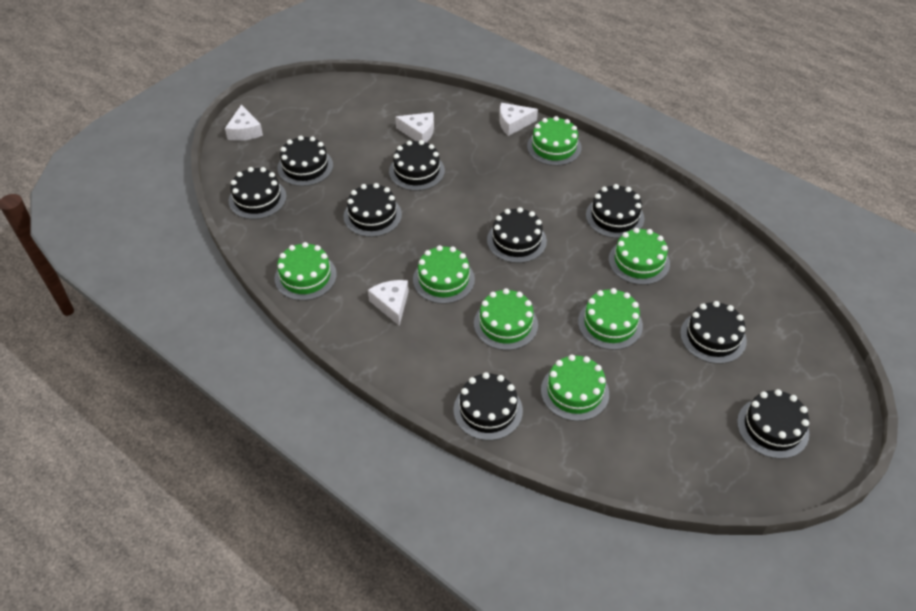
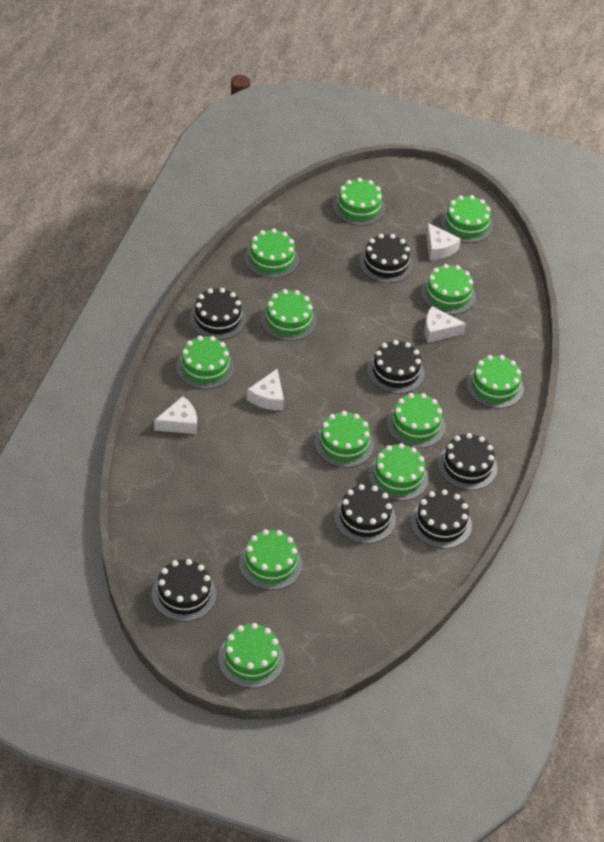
black cake: [229,167,287,219] [277,136,333,186] [344,183,402,237] [389,140,445,191] [454,372,523,440] [487,207,547,263] [586,184,645,238] [680,301,747,364] [737,389,809,459] = 9 -> [152,559,217,622] [190,288,246,340] [334,484,396,544] [359,234,413,283] [367,340,424,394] [410,489,472,549] [438,433,498,490] = 7
green cake: [275,242,337,301] [413,245,475,304] [474,288,538,350] [527,116,582,166] [541,354,609,421] [578,288,643,350] [609,228,670,285] = 7 -> [176,336,234,389] [218,623,284,688] [239,529,302,590] [244,228,299,279] [261,289,317,341] [314,411,374,468] [333,178,385,226] [368,443,429,501] [387,393,446,448] [421,264,476,315] [440,195,493,243] [466,355,524,408] = 12

